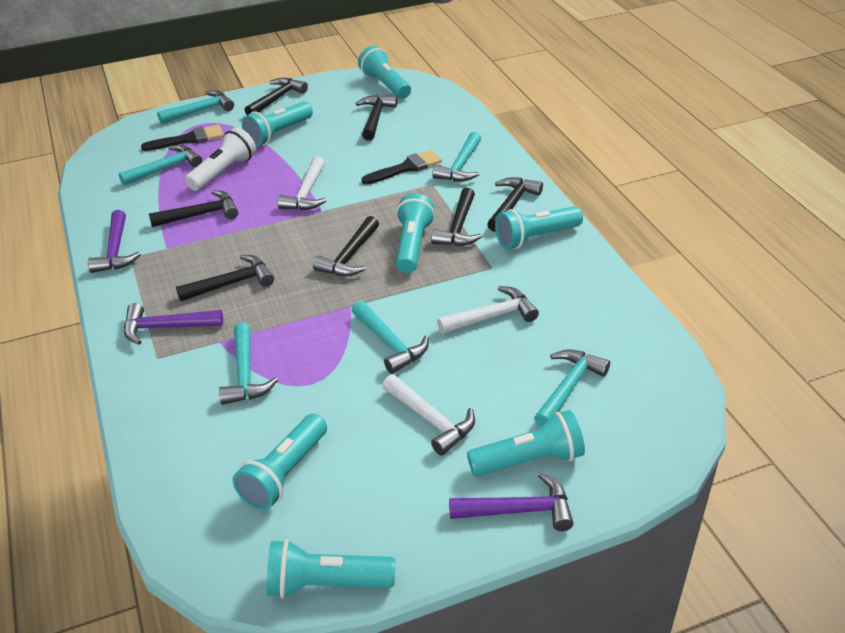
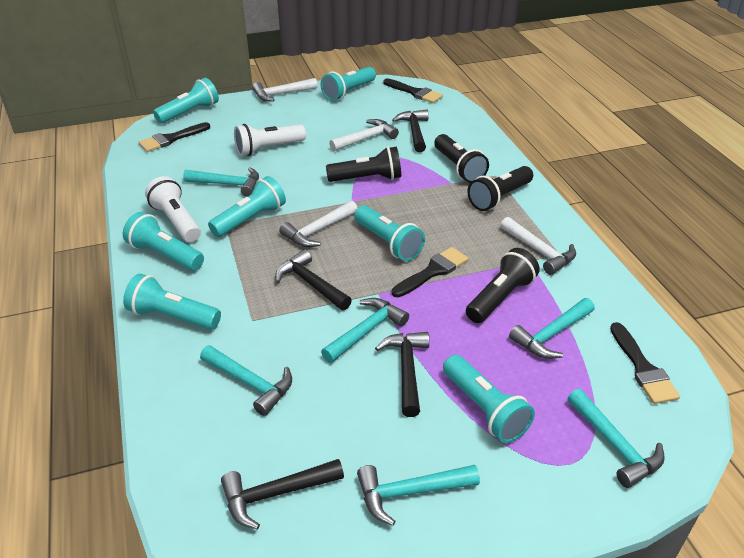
black brush: [141,125,224,151] [361,150,442,185] = 2 -> [138,122,210,152] [383,78,443,103] [392,247,468,297] [610,322,680,404] = 4
black flashlight: none = 0 -> [326,146,401,182] [434,134,489,183] [466,248,540,323] [467,166,533,211] = 4
black hammer: [149,190,238,227] [176,255,274,301] [245,78,308,115] [313,216,379,276] [356,95,397,141] [431,188,482,246] [487,177,543,232] = 7 -> [221,459,344,529] [275,249,352,310] [375,332,429,417] [392,110,429,152] = 4
purple hammer: [88,210,141,273] [124,303,223,345] [449,473,574,531] = 3 -> none = 0
white flashlight: [185,127,256,191] = 1 -> [145,176,201,242] [234,124,306,156] = 2
white hammer: [278,157,326,210] [382,374,475,455] [437,286,539,334] = 3 -> [252,78,318,102] [279,200,357,247] [329,119,399,151] [500,217,576,275] = 4

